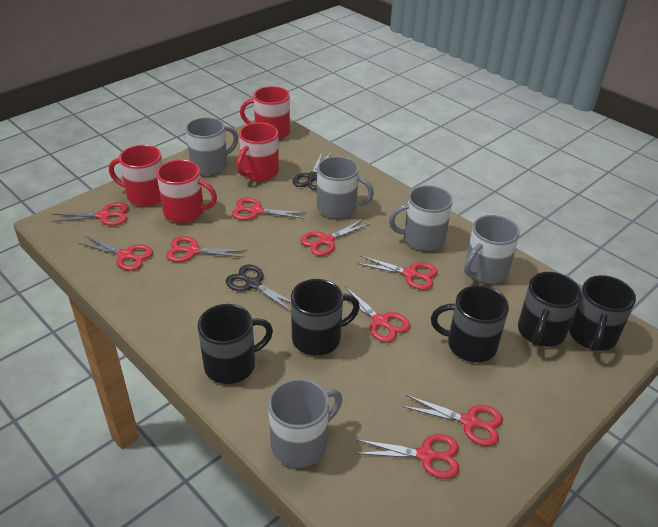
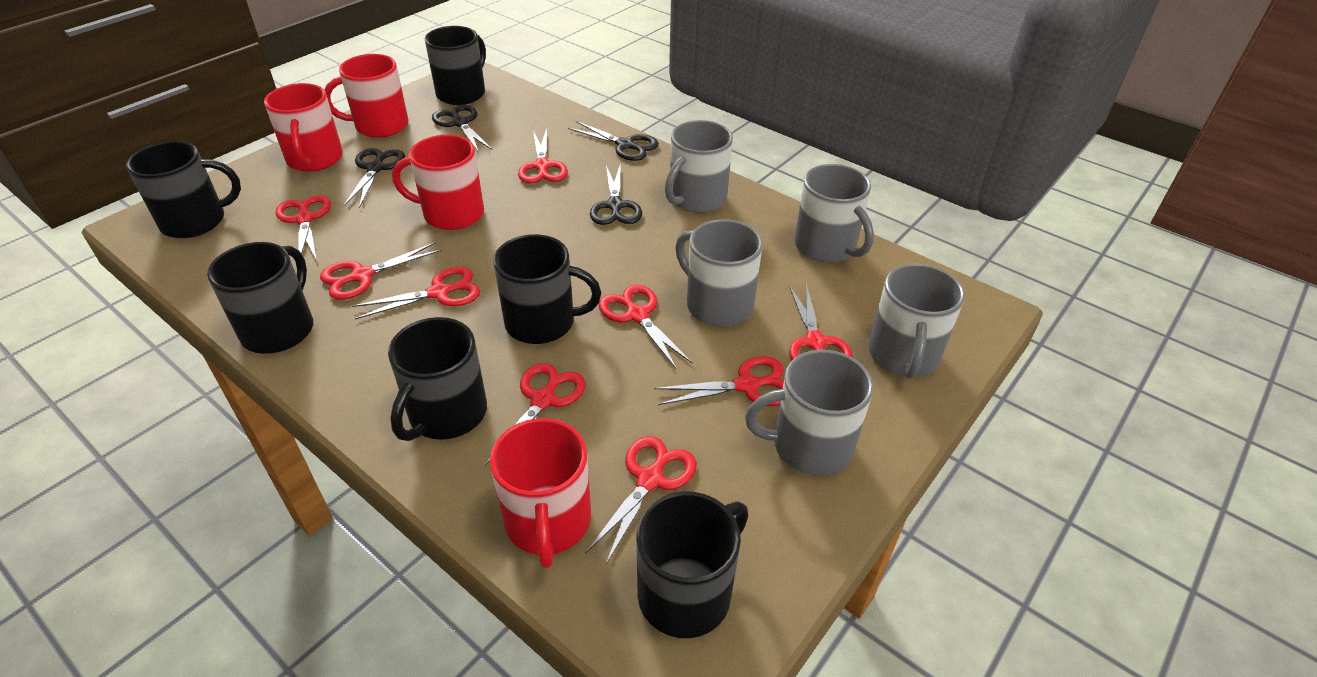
black mug: [198,304,273,384] [291,279,360,356] [431,285,509,362] [518,272,581,347] [569,275,636,351] = 5 -> [126,141,241,238] [207,242,313,354] [388,317,487,441] [425,26,486,105] [493,234,601,344] [636,491,748,638] = 6
black scissors: [226,265,291,311] [293,152,331,190] = 2 -> [344,148,405,208] [432,104,492,152] [568,121,659,161] [590,165,642,225] = 4

